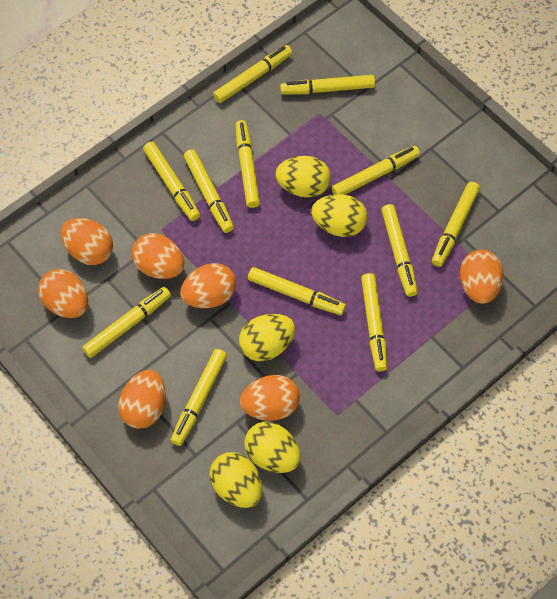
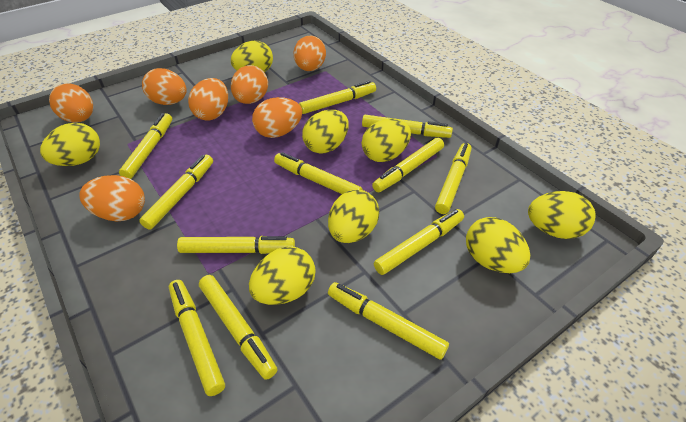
yellow egg: [209,452,262,508] [239,314,295,361] [244,422,301,473] [275,156,331,198] [311,194,367,237] = 5 -> [40,123,100,166] [231,41,273,72] [249,247,316,305] [302,110,349,154] [328,190,379,243] [362,119,411,162] [466,217,530,273] [528,191,595,239] = 8

